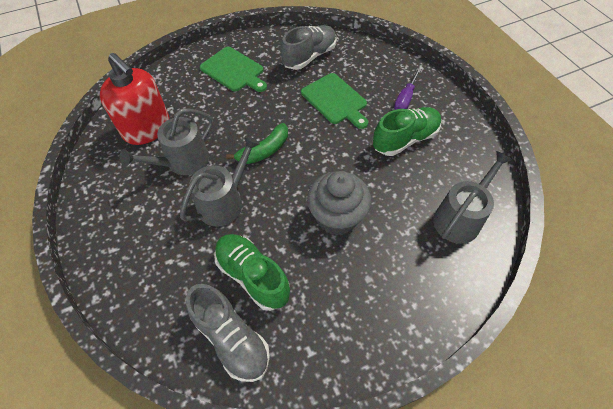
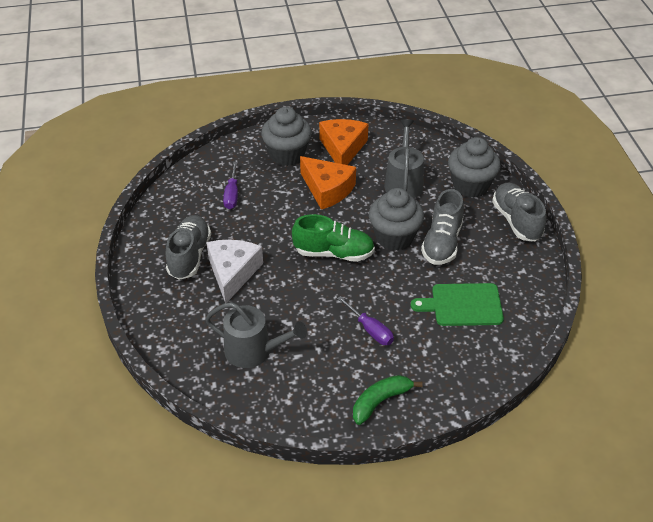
green cutting board: [200,47,267,92] [301,73,368,129] = 2 -> [411,283,504,326] = 1
green shoe: [214,234,290,311] [373,107,442,156] = 2 -> [292,214,375,262] = 1
grey cupcake: [307,171,371,236] = 1 -> [261,107,312,166] [369,188,424,251] [448,137,501,198] = 3
grey shoe: [186,284,270,382] [280,25,336,70] = 2 -> [165,215,211,280] [421,189,464,265] [492,183,546,241] = 3
grey watering can: [119,108,213,175] [180,136,260,227] [433,151,512,244] = 3 -> [205,302,307,368] [384,119,424,198] = 2
orange cheese: none = 0 -> [300,156,356,210] [319,119,368,165] = 2
purple screwdriver: [394,68,421,110] = 1 -> [223,162,238,209] [337,296,394,345] = 2
red soap dispenser: [100,53,170,145] = 1 -> none = 0
white cheese: none = 0 -> [206,240,263,303] = 1

